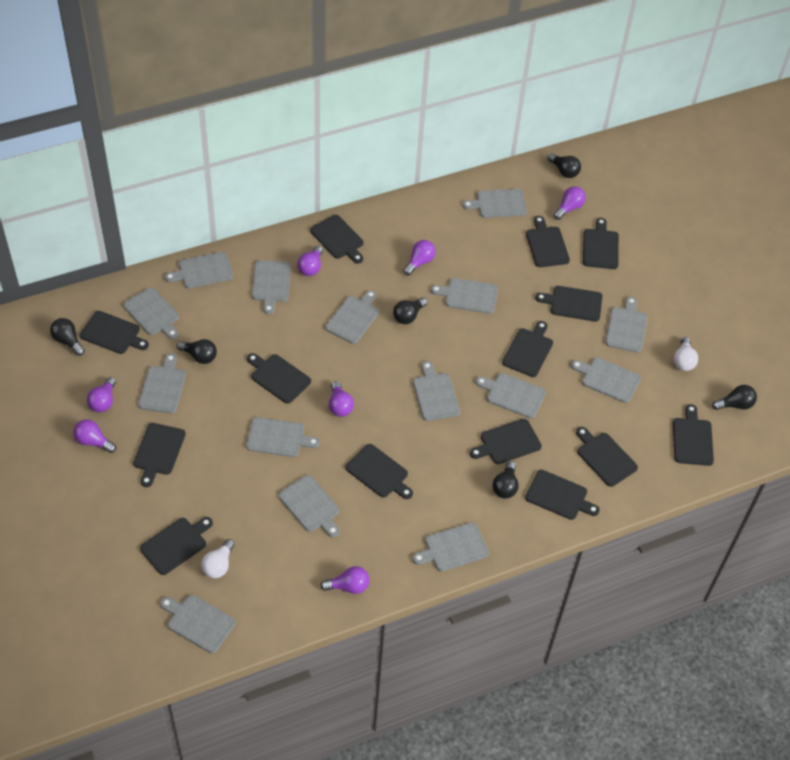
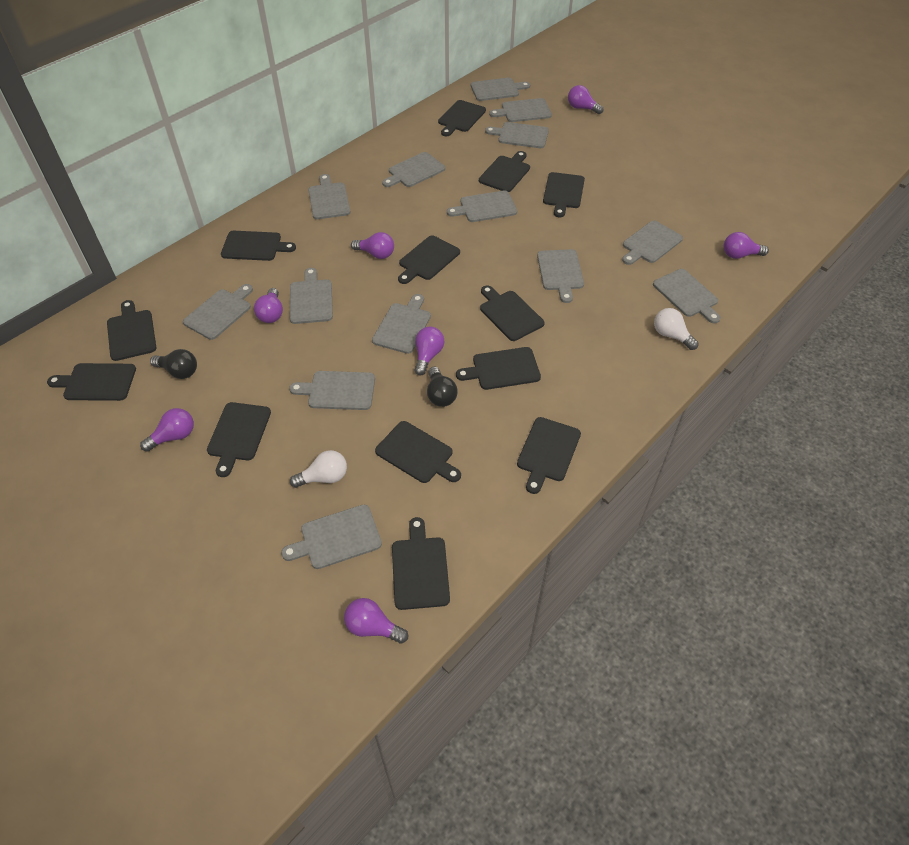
black cutting board: [80,311,149,354] [133,423,186,487] [140,517,213,575] [247,353,311,404] [310,215,363,263] [345,444,413,499] [470,419,542,464] [502,321,553,377] [525,470,600,520] [526,216,570,267] [535,286,602,322] [576,427,638,487] [583,218,619,269] [673,404,714,466] = 14 -> [47,363,136,401] [107,300,156,361] [207,402,271,477] [221,231,296,261] [375,421,461,483] [392,517,450,610] [398,235,460,284] [438,100,486,136] [456,347,541,390] [479,151,530,192] [480,285,545,341] [517,417,581,494] [543,172,585,217] = 13
black light bulb: [50,318,85,356] [177,339,217,364] [393,297,427,324] [492,461,519,499] [548,153,581,178] [712,385,757,410] = 6 -> [150,349,197,379] [427,367,458,407] = 2
grey cutting board: [123,287,179,339] [138,353,186,413] [160,595,236,653] [165,252,233,289] [246,417,320,457] [252,260,291,314] [279,475,340,537] [325,290,379,344] [413,361,460,421] [413,522,489,572] [431,278,498,314] [463,189,527,218] [476,373,546,419] [571,357,641,403] [605,297,647,353] = 15 -> [183,284,253,340] [281,505,382,569] [289,371,375,410] [290,268,333,324] [308,174,350,219] [372,294,431,354] [382,152,445,187] [447,191,517,222] [471,78,530,101] [485,122,549,148] [489,98,552,122] [537,249,584,303] [622,221,683,265] [653,269,721,323] = 14

